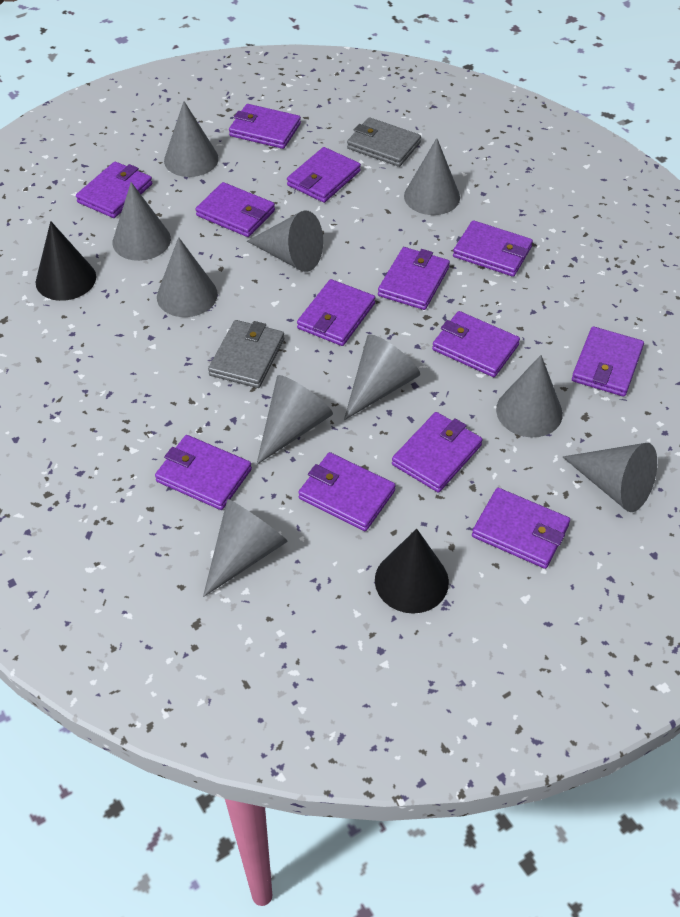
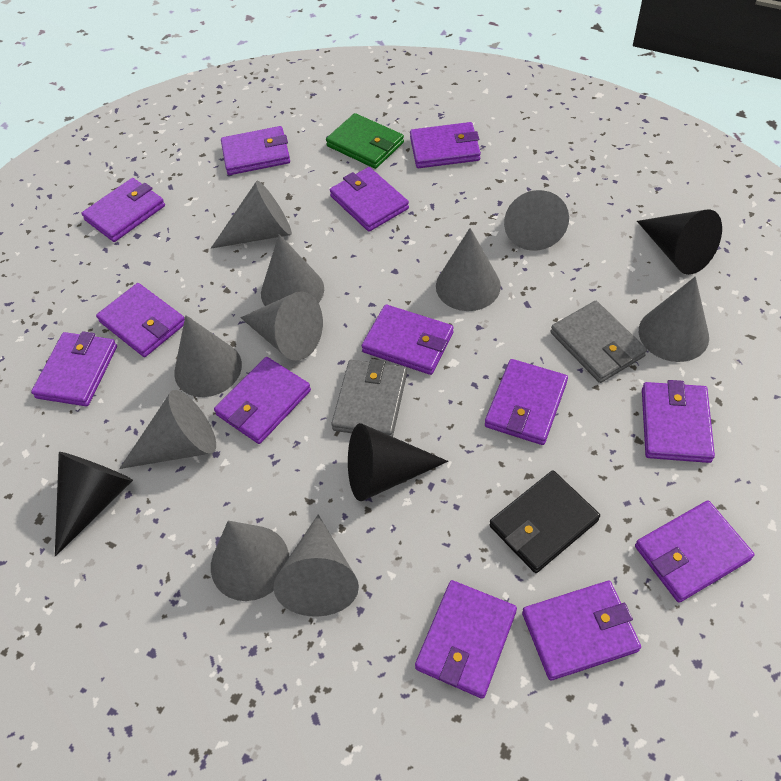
black cone: [36,221,96,301] [375,529,449,614] = 2 -> [55,452,133,557] [348,423,448,501] [637,210,722,275] = 3
black wallet: none = 0 -> [489,470,600,573] = 1
green wallet: none = 0 -> [326,113,404,169] = 1

